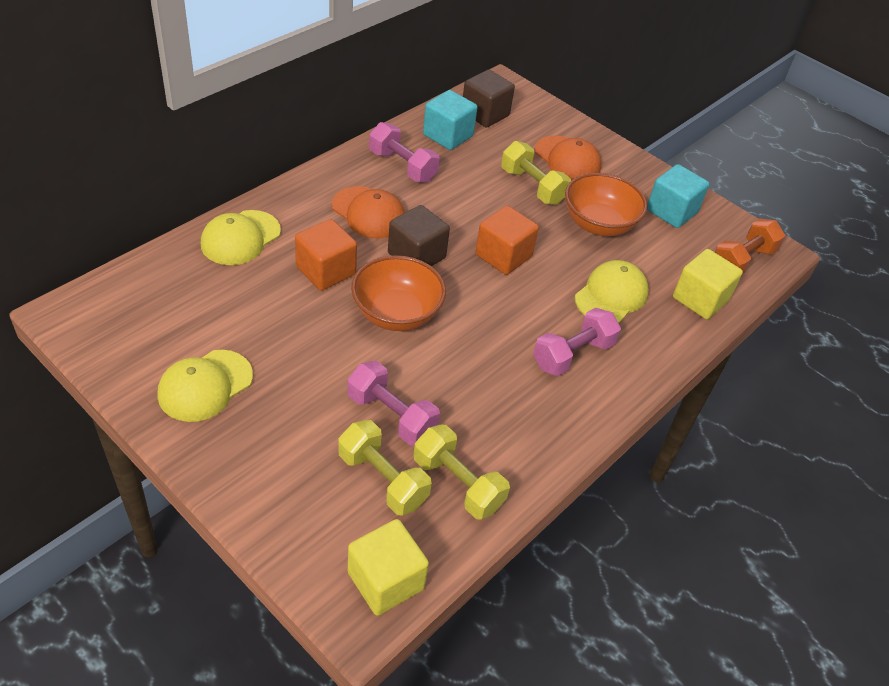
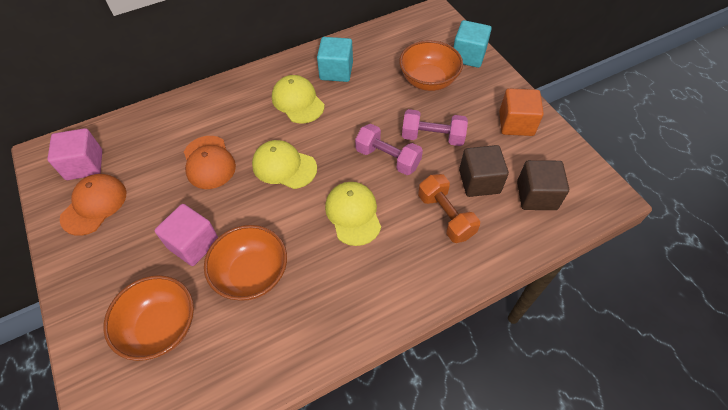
orange bowl: [351,255,446,331] [565,173,647,236] = 2 -> [103,275,194,361] [204,225,287,301] [399,40,463,91] = 3
orange cube: [295,219,357,291] [475,206,539,275] = 2 -> [499,88,544,136] = 1
pink cube: none = 0 -> [47,128,102,180] [155,204,218,266] = 2
pink dumbbell: [347,361,440,446] [369,122,440,183] [533,308,621,376] = 3 -> [355,124,423,175] [402,109,468,146] = 2
yellow cube: [348,519,429,616] [673,249,743,319] = 2 -> none = 0
yellow dumbbell: [338,420,432,516] [413,425,510,520] [501,141,571,205] = 3 -> none = 0

